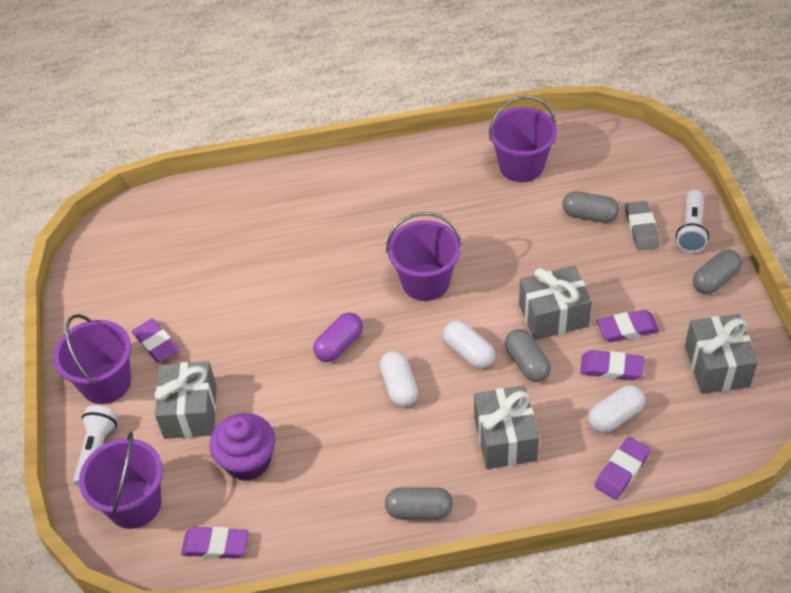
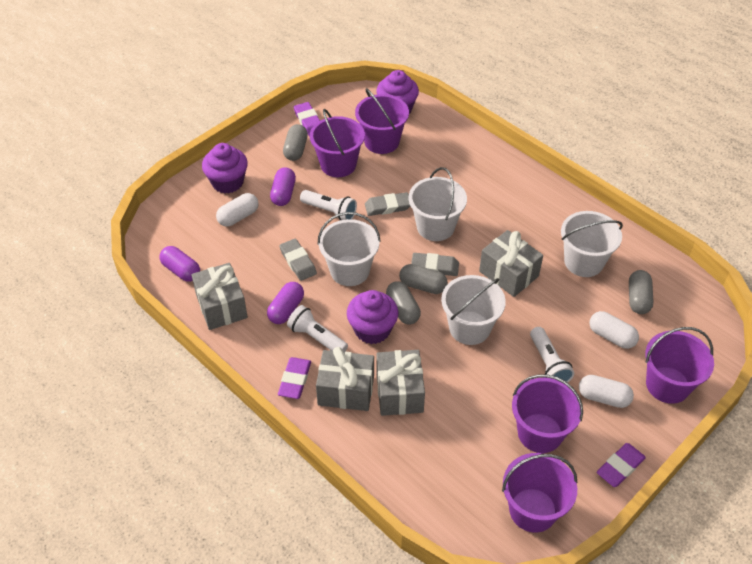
grey eraser: [625,201,660,250] = 1 -> [279,239,317,281] [365,192,410,216] [411,253,459,276] = 3
purple bucket: [53,314,131,404] [79,432,163,529] [386,212,462,301] [489,95,557,182] = 4 -> [310,109,365,177] [355,88,409,154] [502,453,577,533] [512,374,583,453] [645,327,714,404] = 5
purple capsule: [313,313,363,362] = 1 -> [159,246,200,282] [267,282,304,324] [270,168,296,206] = 3
purple cupcake: [209,413,276,481] = 1 -> [202,143,248,194] [347,290,398,344] [376,70,419,114] = 3
purple eraser: [132,319,179,363] [181,527,248,559] [580,350,644,381] [595,437,650,500] [597,310,660,342] = 5 -> [278,357,311,399] [294,102,320,136] [596,443,646,487] = 3
white bucket: none = 0 -> [318,212,381,286] [408,167,467,241] [441,275,506,345] [561,211,623,277] = 4
white flashlight: [73,405,118,486] [676,190,709,253] = 2 -> [287,305,348,352] [300,190,357,220] [530,327,574,383] = 3

